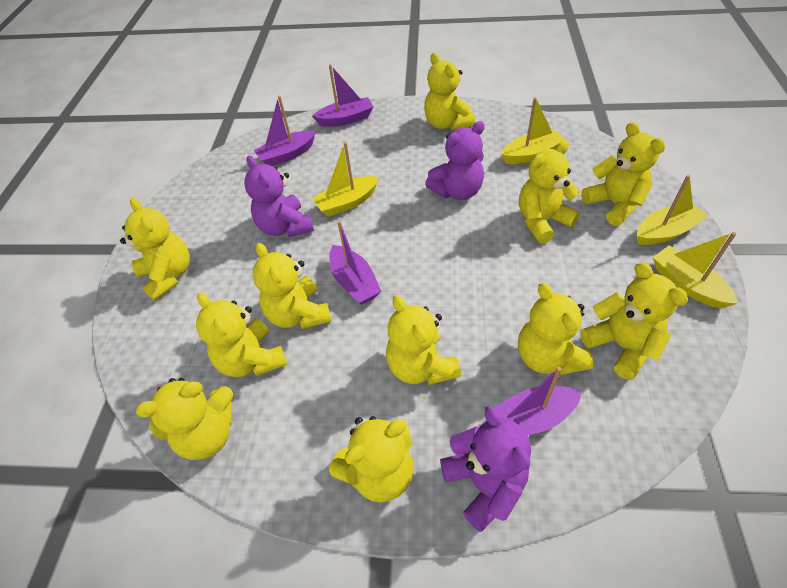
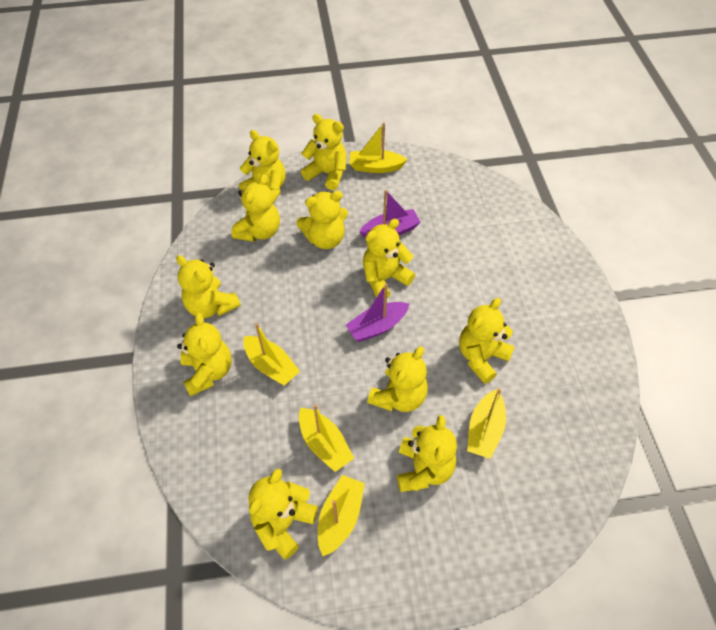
purple boat: [254,96,316,166] [312,64,373,127] [329,221,382,305] [494,367,582,435] = 4 -> [346,283,409,342] [359,190,421,239] = 2
purple teddy bear: [244,155,314,237] [425,121,485,200] [440,406,531,532] = 3 -> none = 0
yellow boat: [312,142,379,217] [501,97,565,164] [637,175,708,245] [653,232,738,309] = 4 -> [243,323,300,386] [299,404,354,472] [318,475,365,556] [349,122,408,173] [467,388,506,459] = 5

